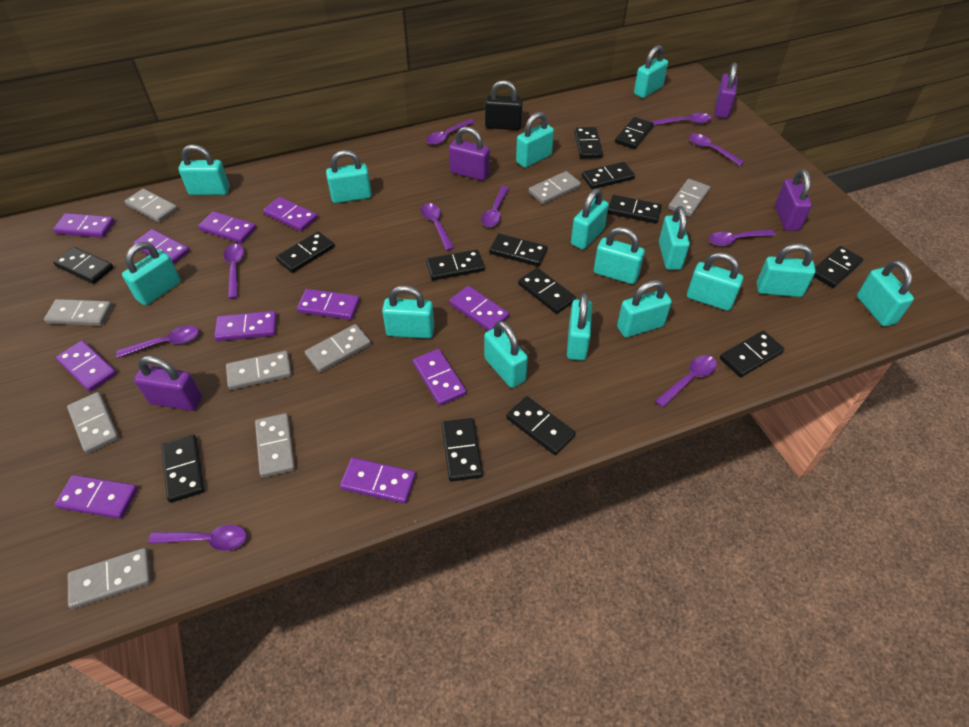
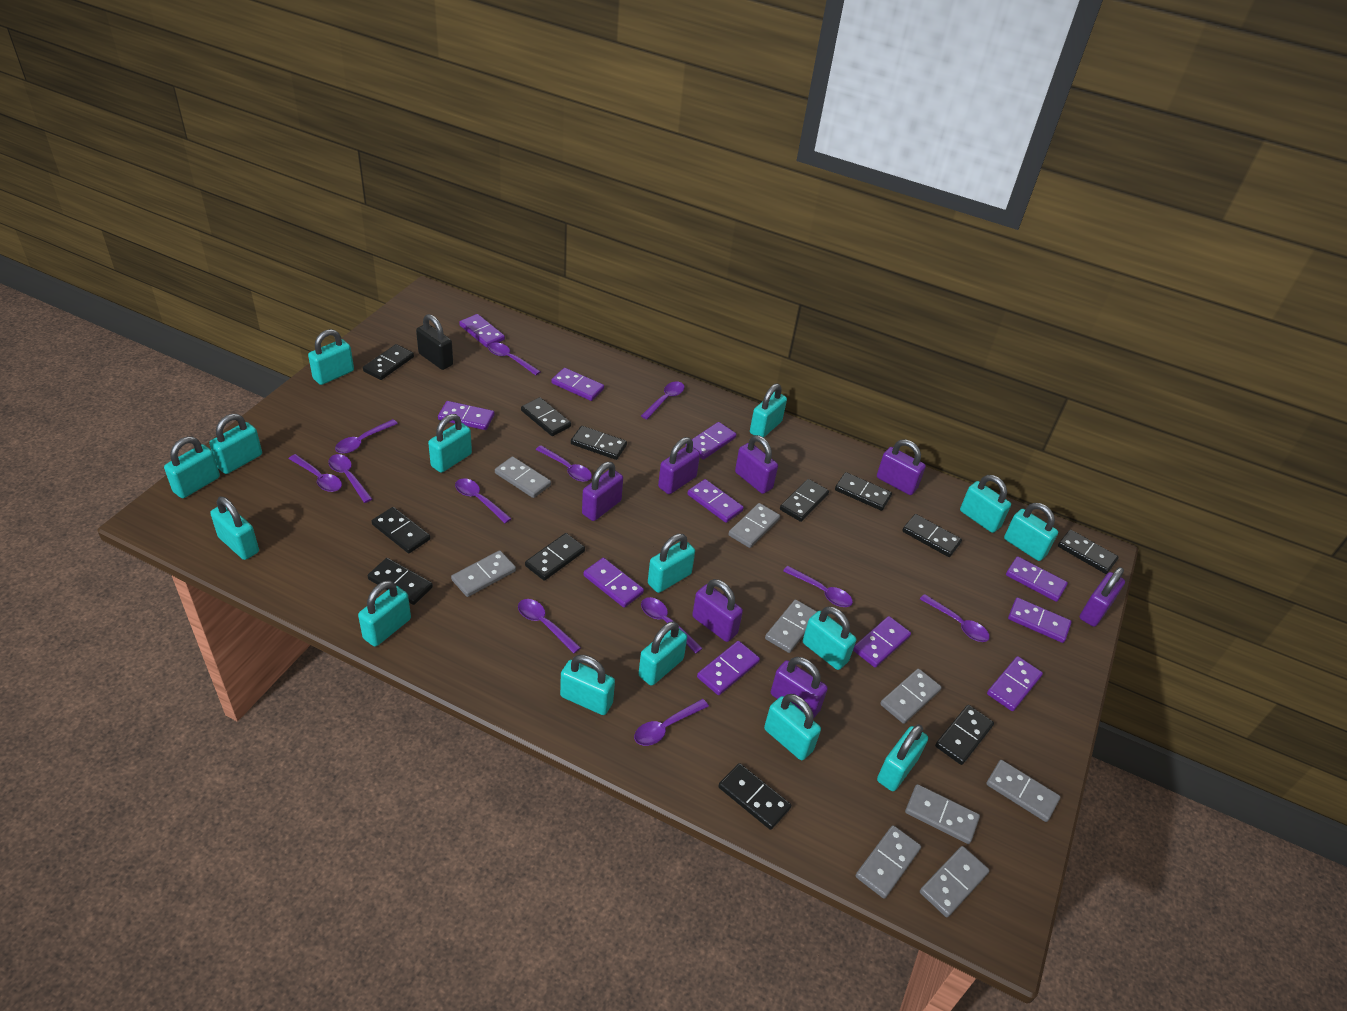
black domino: [53,247,114,284] [161,435,205,503] [276,231,334,273] [426,249,485,280] [442,418,483,482] [489,234,548,267] [506,396,576,455] [518,268,576,314] [574,127,603,159] [582,162,635,189] [607,195,662,224] [615,117,654,149] [720,331,785,377] [814,246,863,288] = 14 -> [363,344,414,380] [368,558,433,605] [372,507,430,553] [521,397,571,436] [525,533,585,581] [571,426,627,460] [718,763,791,830] [780,479,829,522] [835,472,892,511] [902,514,962,557] [935,705,994,765] [1058,530,1118,574] = 12
purple padlock: [134,356,202,411] [449,127,490,181] [715,62,737,119] [775,169,812,231] = 4 -> [582,462,623,521] [658,437,700,494] [692,579,743,642] [735,435,778,494] [771,657,828,719] [877,439,926,495] [1080,567,1125,627] = 7
purple spoon: [116,326,199,358] [148,525,247,551] [224,244,244,299] [421,203,454,251] [426,119,475,145] [481,186,509,227] [652,113,712,126] [655,355,717,408] [689,134,744,166] [709,229,775,246] = 10 -> [289,454,342,492] [328,454,372,503] [335,419,398,454] [455,478,512,523] [488,342,541,375] [518,599,581,654] [536,445,592,482] [634,699,709,746] [641,381,685,420] [641,597,703,654] [783,566,853,607] [920,594,990,642] = 12

